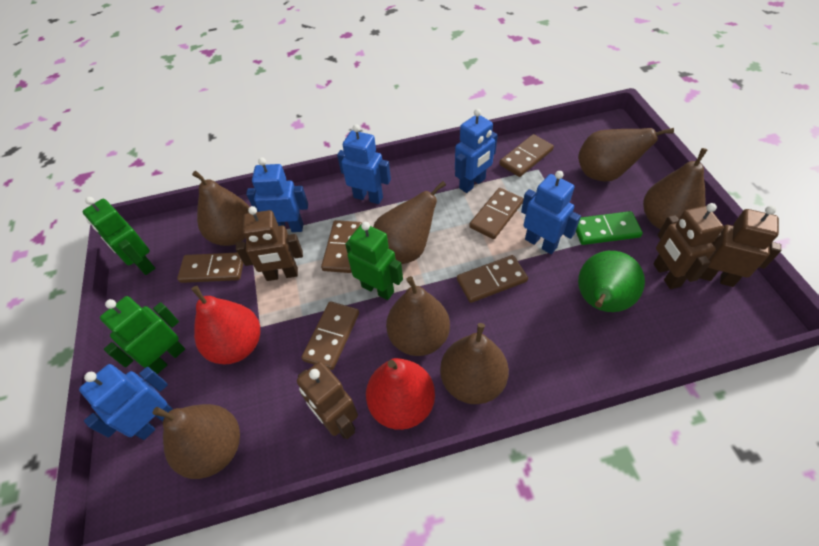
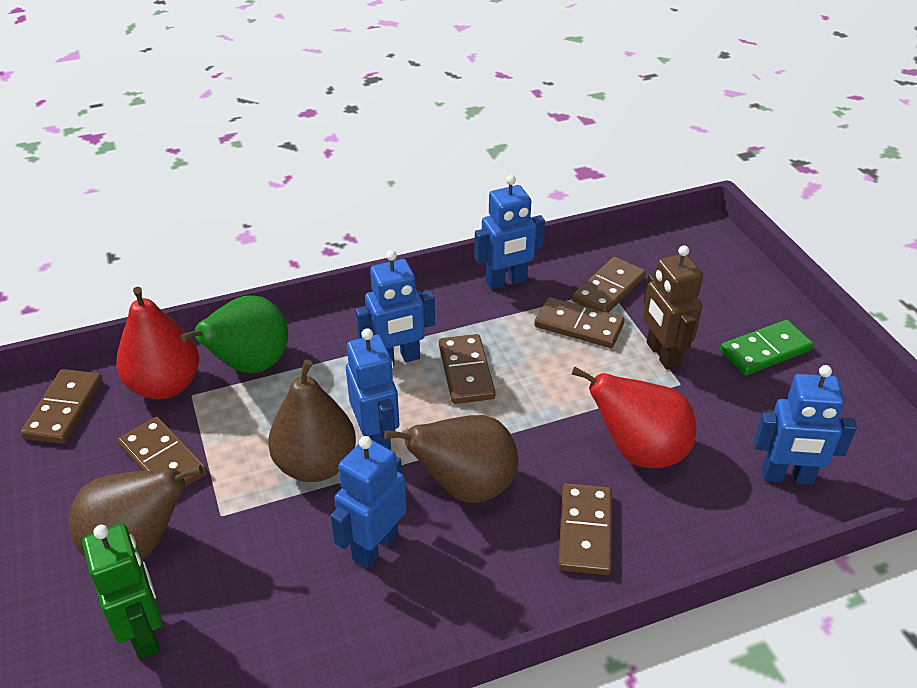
brown pear: [153,404,240,479] [192,171,249,246] [374,181,446,264] [386,276,450,356] [440,323,509,404] [578,128,674,181] [643,148,707,229] = 7 -> [69,465,203,559] [268,360,356,482] [384,415,518,503] = 3
brown robot: [236,206,303,281] [297,361,358,439] [653,203,724,289] [700,206,781,287] = 4 -> [643,245,703,370] = 1
green robot: [82,197,155,275] [100,296,185,374] [345,222,403,300] = 3 -> [82,524,162,660] = 1

